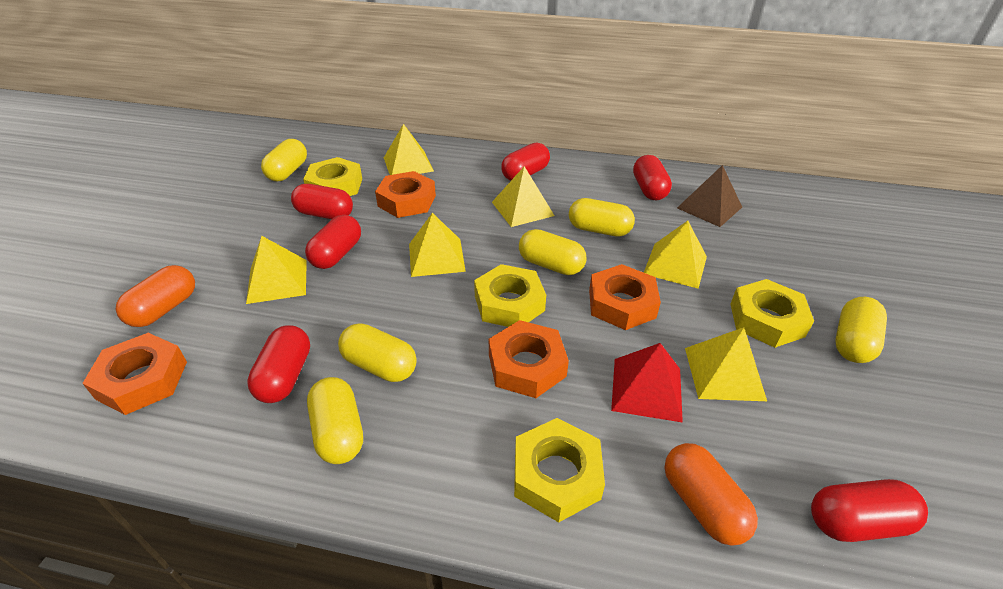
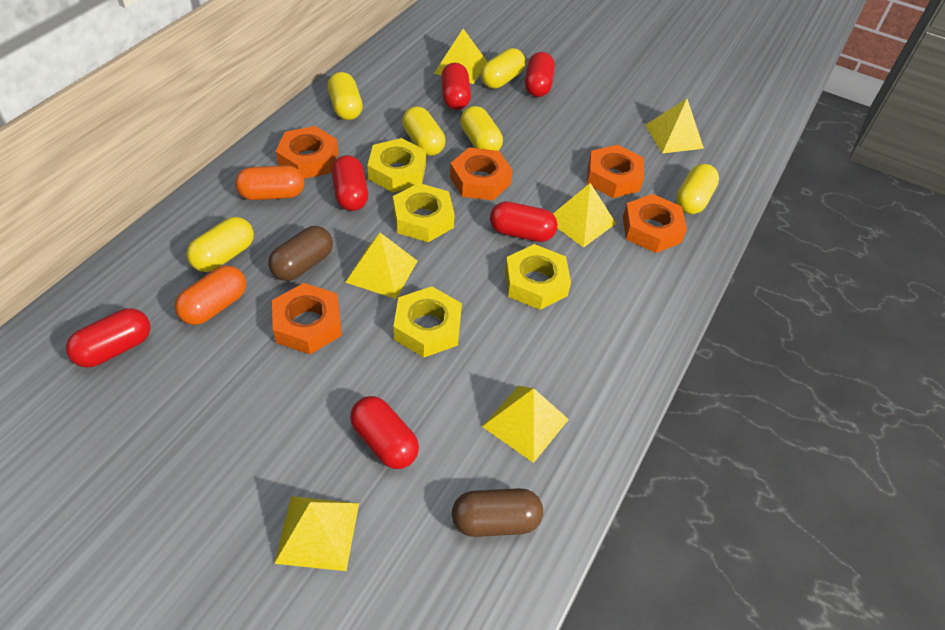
brown capsule: none = 0 -> [268,226,333,281] [452,488,543,537] = 2
brown pyramid: [677,165,742,227] = 1 -> none = 0
orange nut: [82,333,187,415] [375,171,436,218] [489,320,569,398] [589,264,661,330] = 4 -> [272,283,342,354] [276,126,338,179] [450,148,513,200] [587,145,644,198] [623,194,687,253] = 5
red pyramid: [611,343,683,423] = 1 -> none = 0

